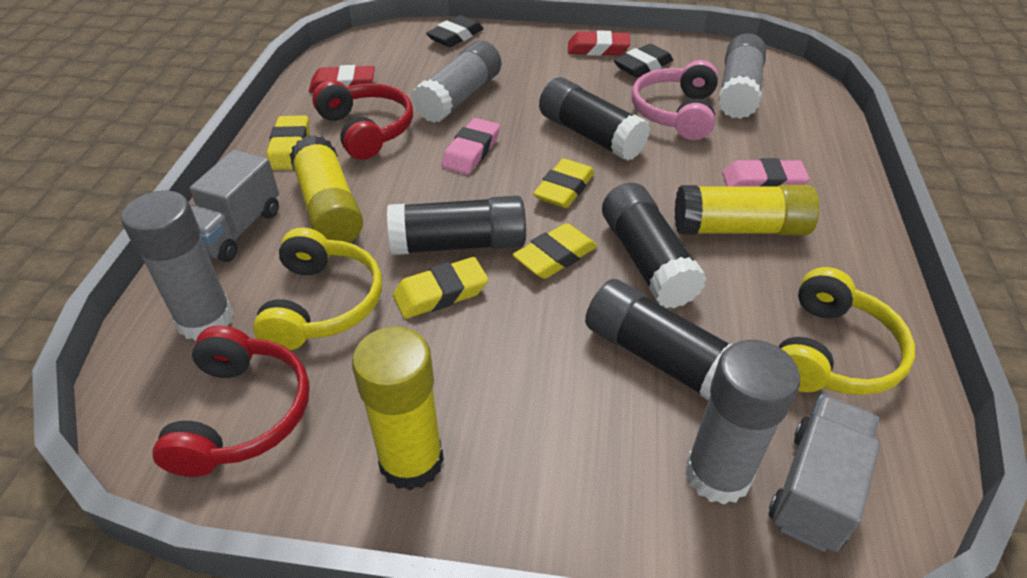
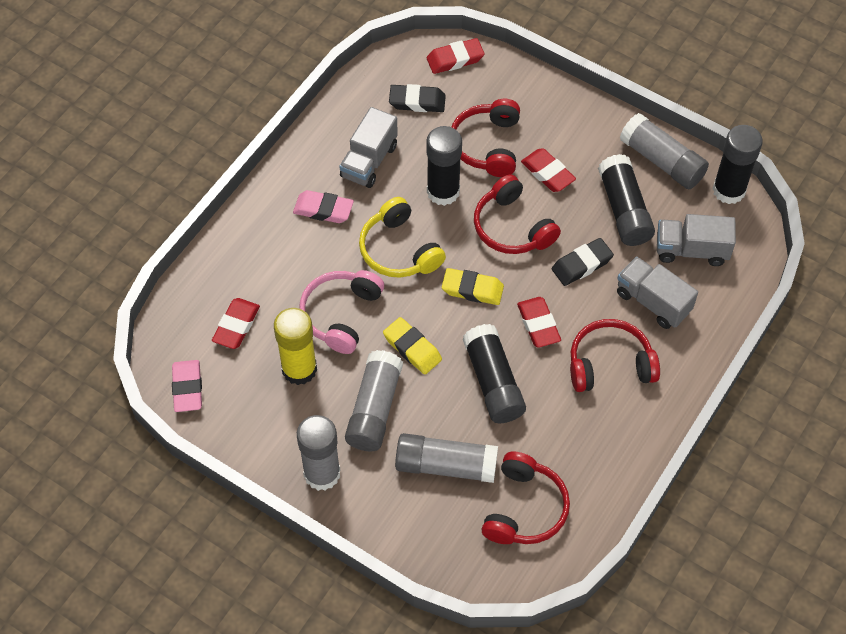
grey truck: [189,150,279,262] [769,394,880,552] = 2 -> [339,107,398,188] [617,257,698,329] [657,214,736,266] = 3
red eraser: [309,65,375,93] [568,30,630,56] = 2 -> [212,298,260,349] [427,38,484,74] [517,297,561,348] [521,148,576,192] = 4
red headphones: [152,325,310,477] [312,80,413,160] = 2 -> [452,99,520,177] [474,174,561,254] [481,451,570,544] [570,319,660,392] = 4
yellow eraser: [267,115,309,170] [393,257,488,319] [513,223,597,279] [533,159,595,208] = 4 -> [383,317,442,375] [442,268,504,305] = 2
yellow glue stick: [290,135,363,243] [352,327,444,490] [675,185,819,235] = 3 -> [274,308,317,385] = 1
yellow headphones: [253,227,382,350] [778,267,915,395] = 2 -> [359,197,446,278] = 1

